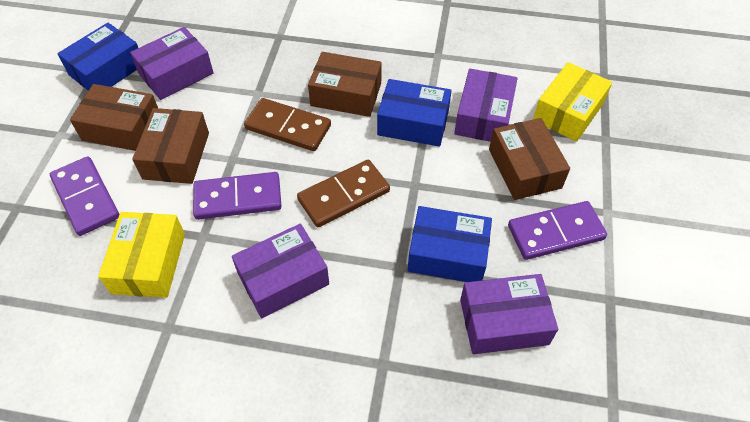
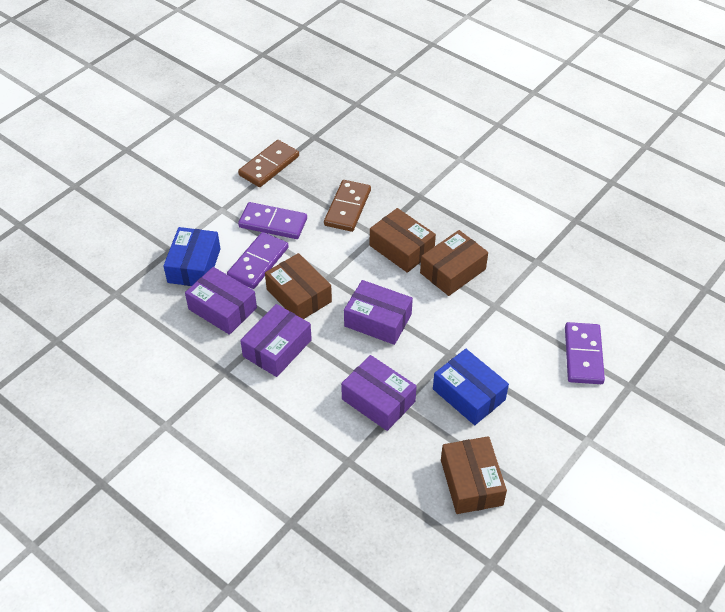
blue box: [57,23,138,91] [377,79,451,147] [408,206,492,282] = 3 -> [163,227,221,286] [433,349,509,425] = 2
yellow box: [98,212,185,298] [533,62,612,142] = 2 -> none = 0

